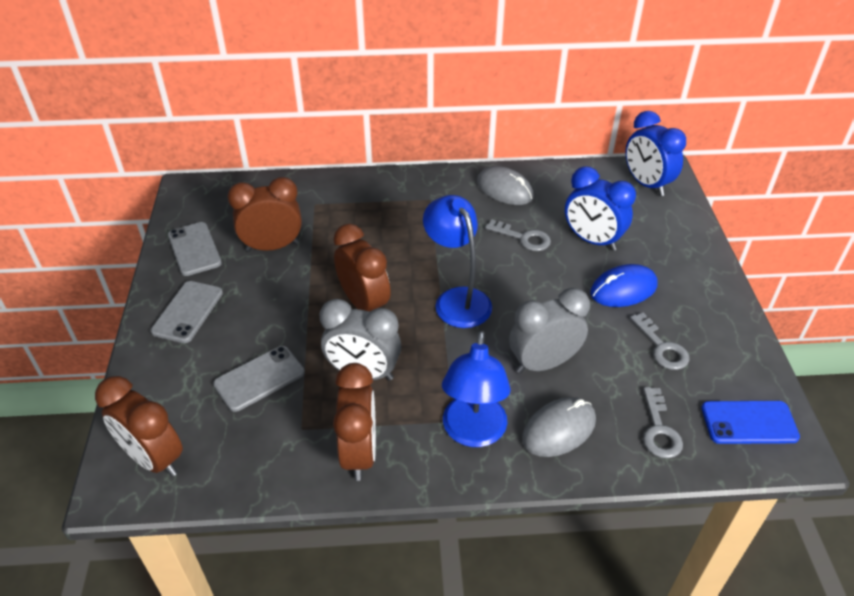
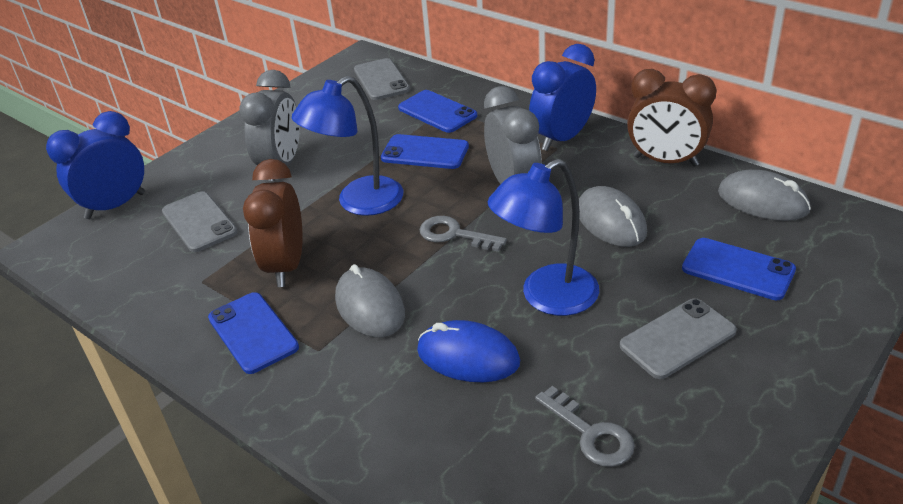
blue phone: [701,401,800,444] = 1 -> [208,292,299,374] [381,134,469,169] [398,90,477,133] [682,238,796,300] = 4
brown clock: [95,376,183,477] [227,177,302,252] [333,224,391,312] [333,363,376,481] = 4 -> [243,159,303,287] [627,69,716,166] = 2
grey key: [485,219,551,251] [630,313,689,370] [643,387,683,458] = 3 -> [419,216,507,252] [535,386,635,467] = 2
grey mouse: [477,166,534,205] [522,397,596,457] = 2 -> [335,264,405,337] [579,186,647,247] [718,170,811,221] = 3

